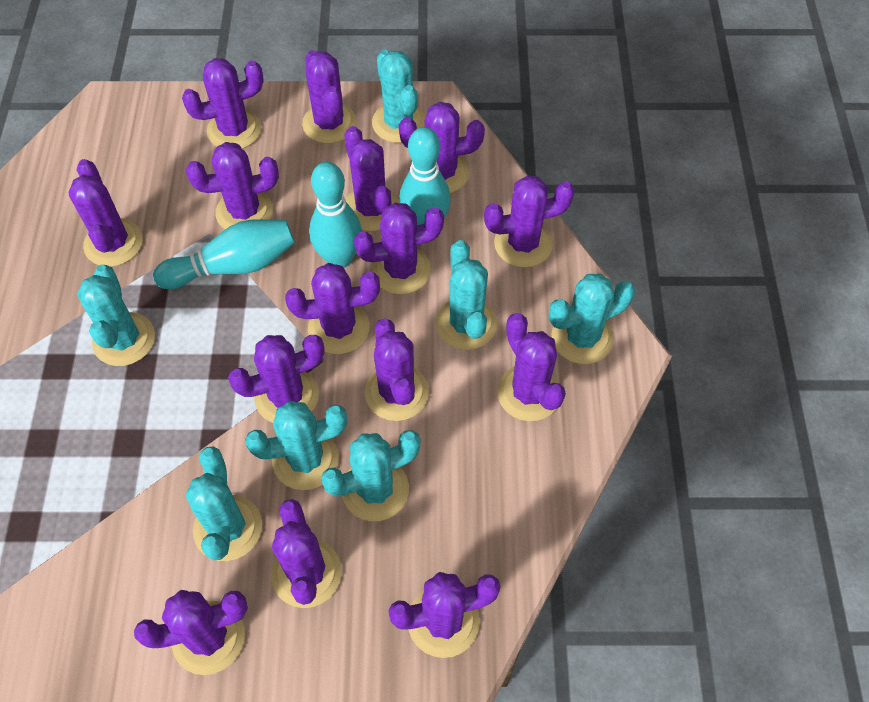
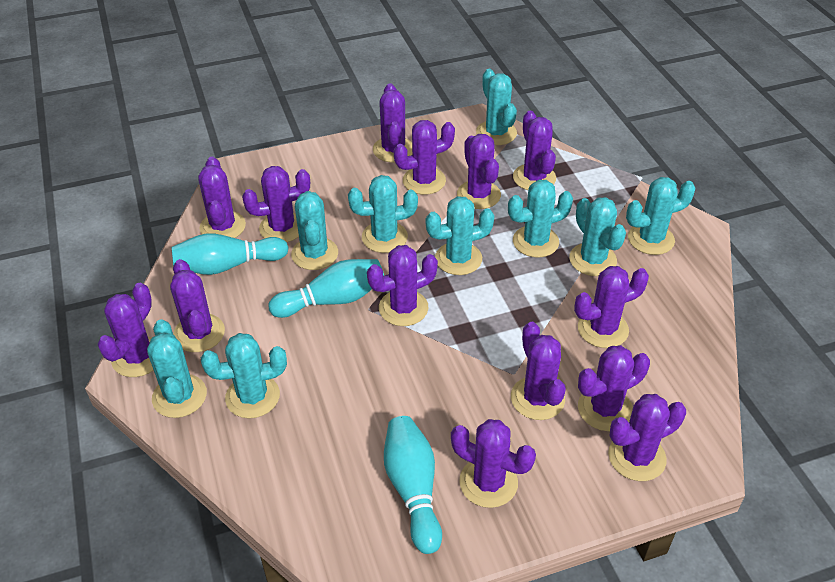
purple cactus: [68,159,143,267] [134,590,248,675] [182,58,264,149] [186,142,279,229] [228,335,324,423] [271,499,342,608] [285,263,380,354] [302,50,357,144] [344,126,399,231] [354,203,444,295] [365,319,429,421] [388,572,501,658] [399,102,485,193] [484,175,575,268] [497,313,566,421] = 15 -> [97,283,154,377] [170,259,225,352] [198,157,246,238] [242,166,310,242] [367,245,438,326] [373,83,412,162] [394,120,455,195] [451,419,536,508] [457,134,501,209] [511,322,566,420] [513,111,556,190] [574,266,649,348] [578,345,650,431] [608,394,686,481] = 14
turquoise cactus: [77,264,155,366] [186,446,262,561] [245,401,347,490] [321,430,421,521] [372,50,425,143] [436,240,497,350] [549,274,635,364] = 7 -> [147,319,207,418] [201,333,287,418] [291,191,338,270] [348,175,418,253] [426,196,494,275] [476,69,517,145] [508,180,573,258] [569,197,626,276] [626,177,695,255] = 9

